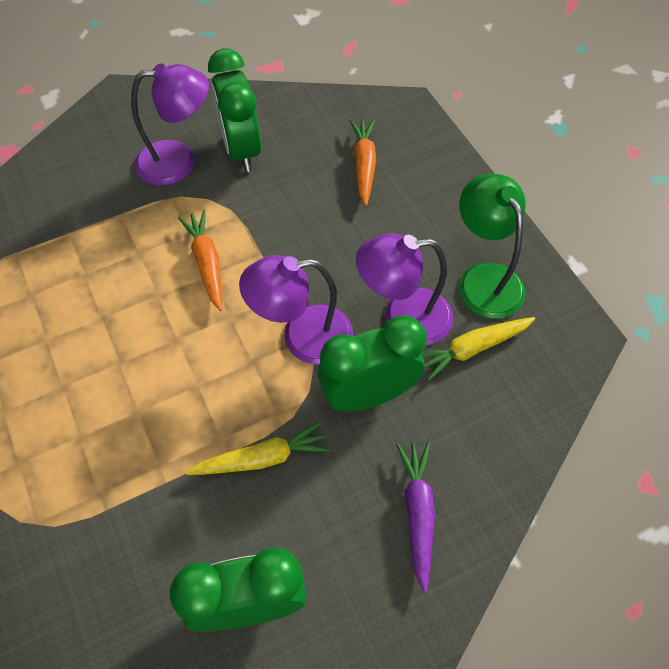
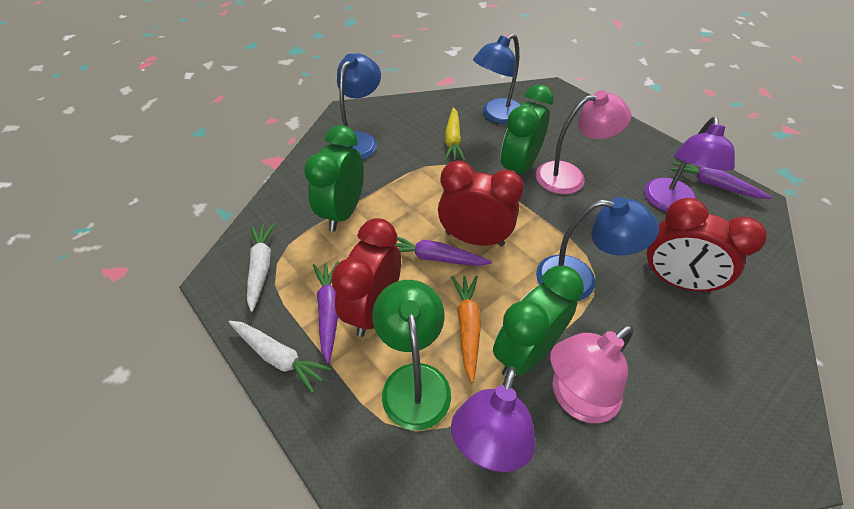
blue lamp: none = 0 -> [332,53,381,160] [473,33,520,124] [536,197,659,301] = 3
orange carrot: [178,210,222,311] [349,119,376,206] = 2 -> [451,276,481,383] = 1
pink lamp: none = 0 -> [536,90,632,194] [550,325,634,423] = 2
purple carrot: [396,442,435,594] = 1 -> [313,261,339,364] [394,237,492,266] [670,158,771,199] = 3
purple lamp: [131,63,209,185] [239,255,353,365] [356,233,453,345] = 3 -> [451,366,536,472] [644,117,735,212] = 2
red clock: none = 0 -> [331,218,401,337] [438,161,524,246] [643,198,767,294] = 3
white carrot: none = 0 -> [229,321,332,393] [247,223,275,312] = 2
yellow carrot: [186,421,330,475] [421,317,535,381] = 2 -> [444,107,465,161] = 1

